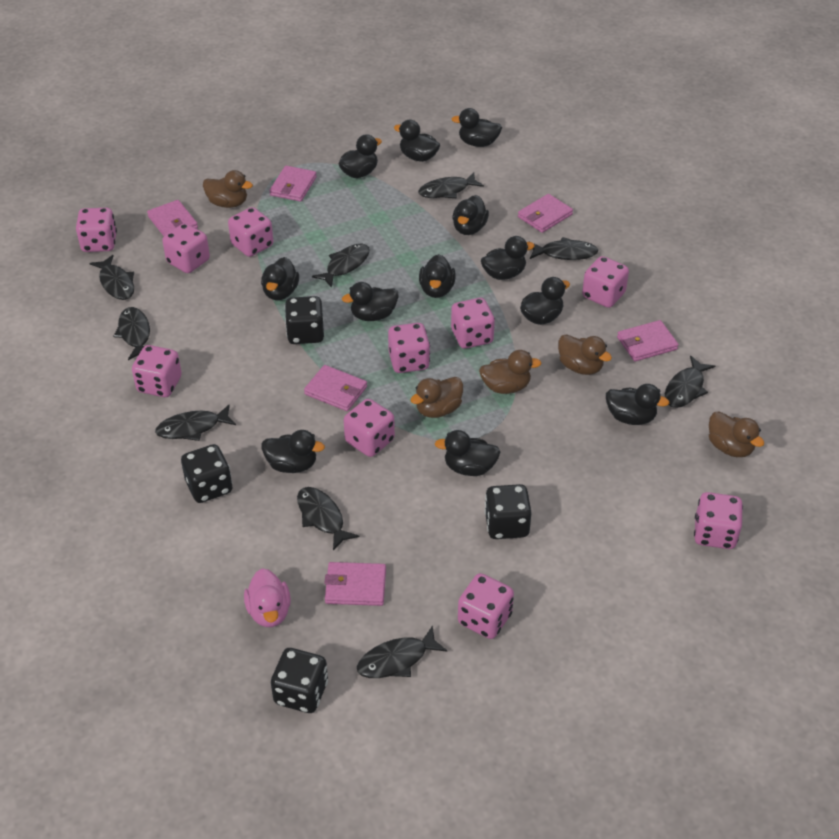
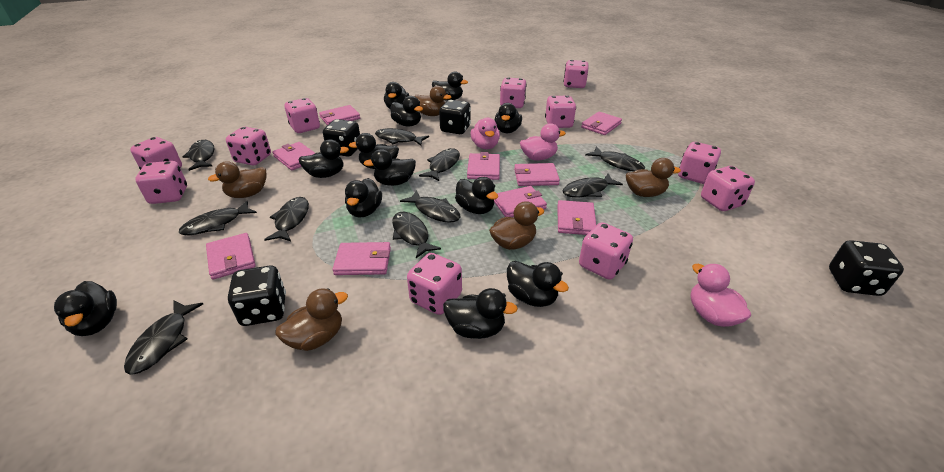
black fish: [89,255,134,300] [113,307,150,360] [155,404,236,441] [297,487,359,551] [312,243,370,288] [357,625,447,678] [418,172,484,198] [530,237,598,260] [665,356,716,408] = 9 -> [124,300,203,375] [179,201,257,235] [183,140,214,171] [264,197,309,241] [375,128,429,146] [392,211,441,258] [400,190,460,223] [419,148,460,181] [562,173,623,197] [585,146,645,172] = 10
pink dice: [76,208,117,252] [132,345,182,397] [162,223,210,273] [228,207,273,257] [344,399,395,457] [388,323,430,373] [451,298,495,349] [458,573,514,639] [582,256,629,308] [694,492,743,549] = 10 -> [130,137,182,170] [135,161,187,204] [226,127,271,165] [285,98,320,133] [407,253,462,315] [500,78,527,108] [545,96,576,128] [563,60,588,88] [579,222,633,280] [678,142,721,184] [701,166,755,211] = 11
pink duck: [244,568,291,627] = 1 -> [470,118,500,149] [520,123,566,161] [691,264,751,327] = 3
pink wallet: [147,200,198,236] [269,166,317,202] [304,365,367,411] [324,562,386,606] [518,194,573,233] [617,320,679,361] = 6 -> [206,233,256,280] [272,142,315,170] [319,105,360,125] [332,242,391,275] [467,152,500,180] [494,186,547,217] [514,163,560,186] [557,200,596,235] [581,112,622,135] = 9

